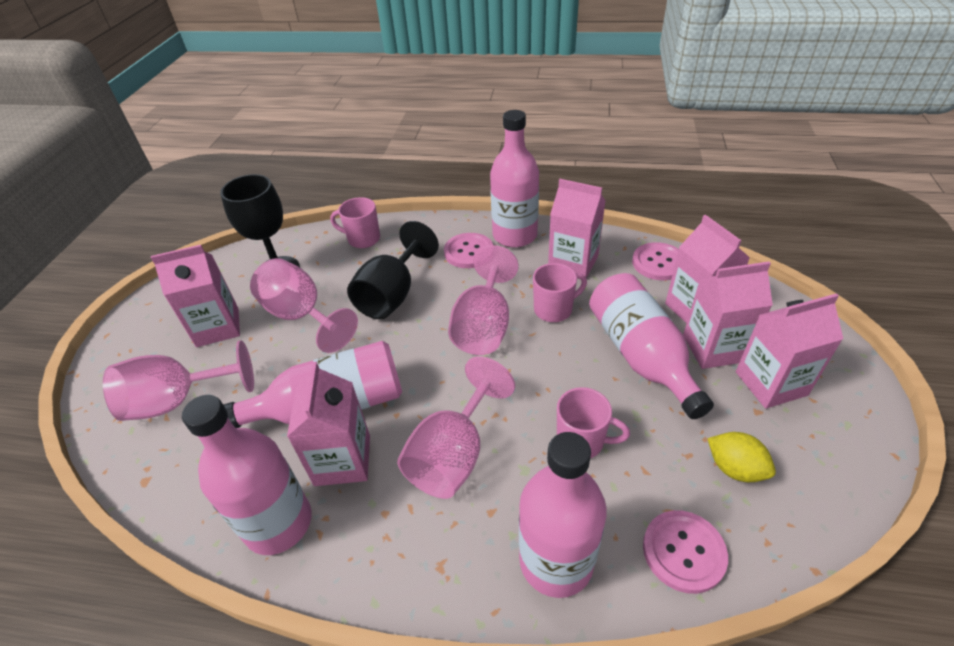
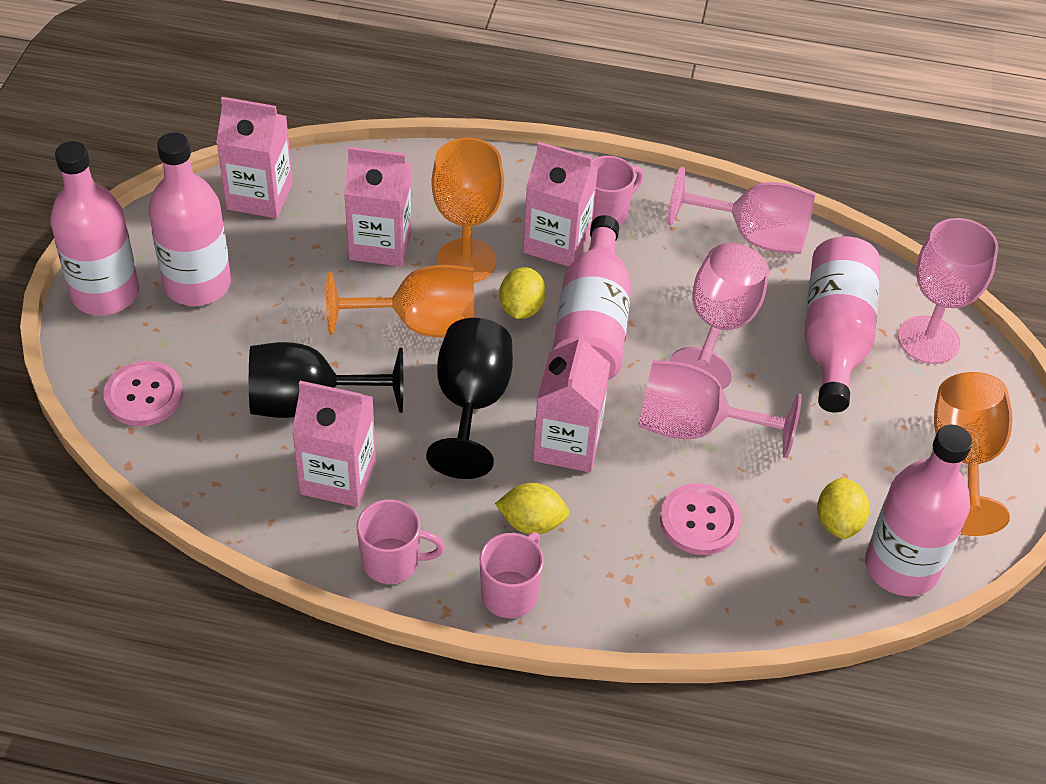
orange goblet: none = 0 -> [326,265,475,337] [431,138,504,283] [934,372,1013,536] = 3
pink button: [444,233,493,268] [632,242,679,280] [643,510,728,594] = 3 -> [104,361,183,426] [660,483,741,555] = 2
pink carton: [151,245,240,347] [287,362,370,486] [548,179,606,278] [665,215,750,323] [683,262,773,369] [736,293,843,409] = 6 -> [216,97,293,218] [292,381,376,507] [344,147,412,267] [523,141,598,267] [533,331,610,472] = 5
yellow lemon: [707,432,776,482] = 1 -> [495,483,570,534] [499,267,546,319] [817,477,870,539] = 3

